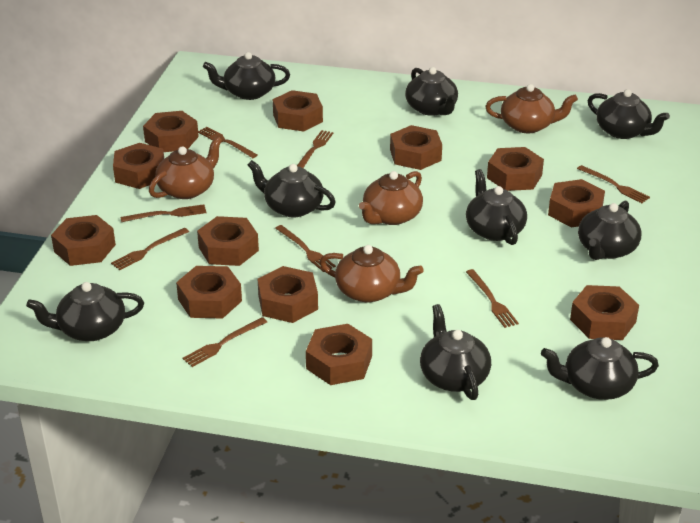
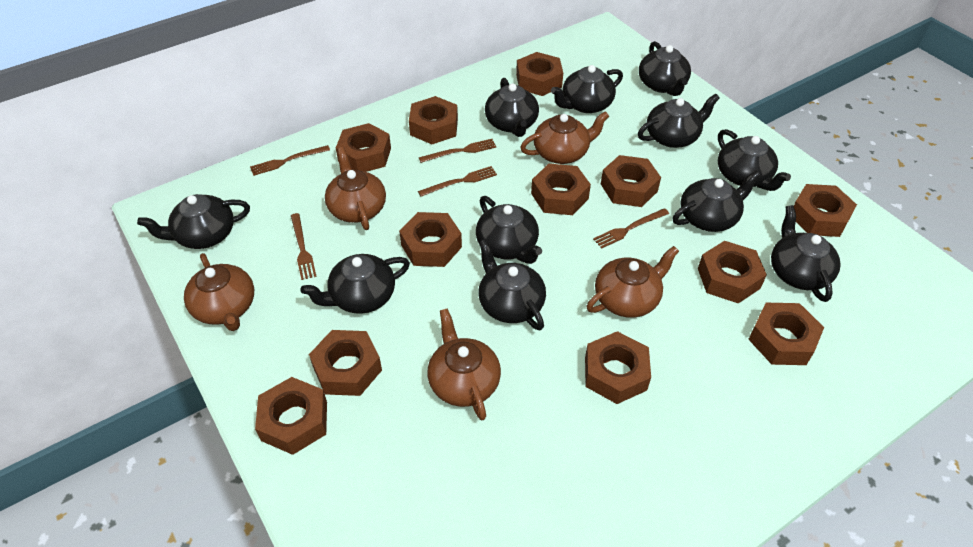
black teapot: [26,282,144,341] [203,52,290,100] [248,160,336,217] [405,67,458,116] [420,304,491,400] [466,169,527,245] [541,337,659,400] [578,201,641,260] [587,89,670,139] = 9 -> [137,194,250,249] [301,254,410,314] [476,196,542,264] [478,239,546,330] [485,78,539,137] [551,65,623,113] [638,94,720,148] [639,41,691,96] [673,171,761,232] [718,129,791,191] [771,205,840,302] = 11
brown fork: [111,228,189,270] [120,204,206,222] [183,317,267,367] [198,127,258,158] [275,225,336,272] [297,130,333,168] [466,269,519,328] [577,165,650,203] = 8 -> [250,145,330,176] [291,213,317,280] [418,166,497,197] [419,139,497,163] [593,208,669,249] = 5
brown teapot: [149,136,222,199] [320,245,424,302] [359,171,423,225] [485,84,578,133] = 4 -> [184,253,254,331] [325,147,386,230] [427,308,501,420] [520,111,609,164] [587,246,679,318] = 5

